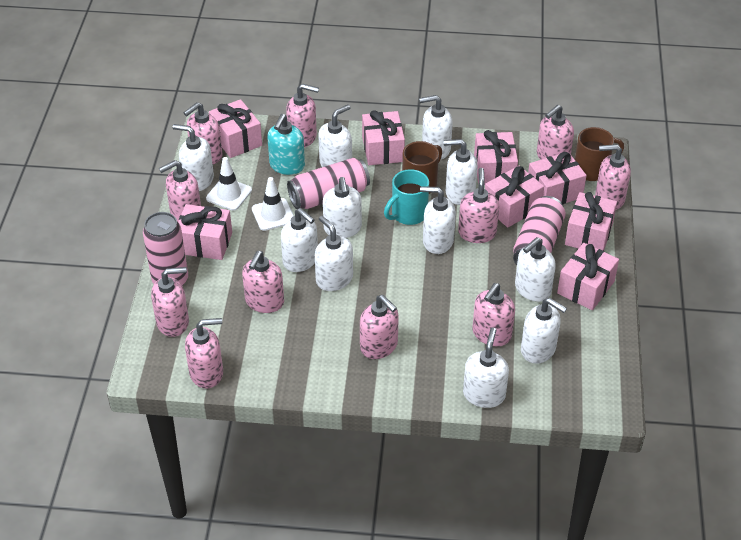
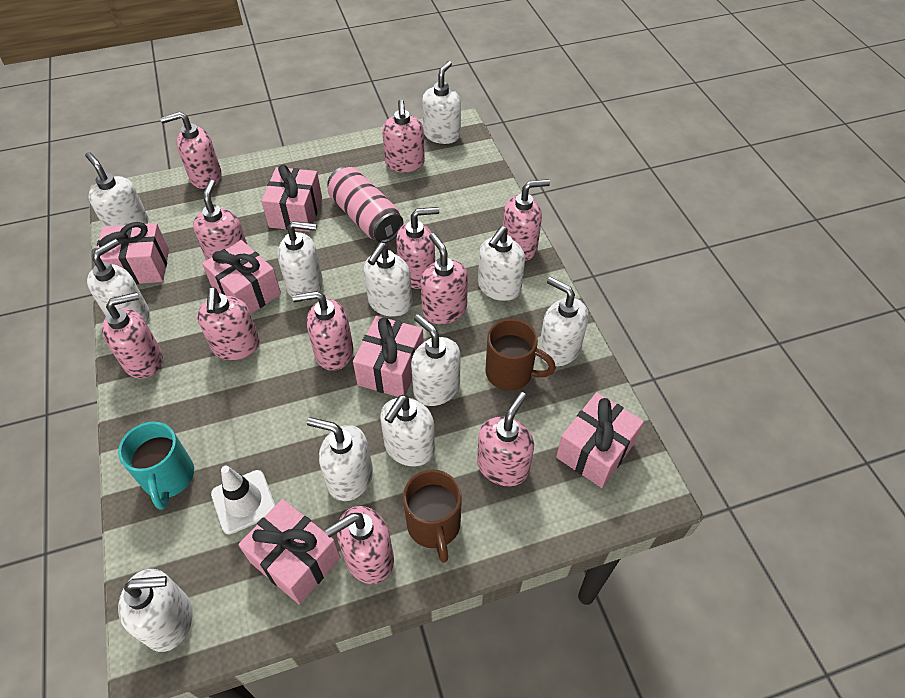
pink can: [143,212,188,286] [287,158,370,209] [513,196,566,265] = 3 -> [327,167,403,243] = 1
pink gift: [178,204,232,260] [209,99,262,158] [362,110,405,165] [474,130,518,185] [485,166,544,228] [528,152,587,205] [557,243,619,310] [565,192,617,251] = 8 -> [97,222,169,284] [202,240,281,314] [238,499,340,605] [261,164,322,232] [353,316,424,397] [556,392,644,488] = 6
turquoise soap dispenser: [267,114,305,175] = 1 -> none = 0
white traffic cone: [206,157,252,211] [252,177,294,231] = 2 -> [211,466,276,534] = 1

